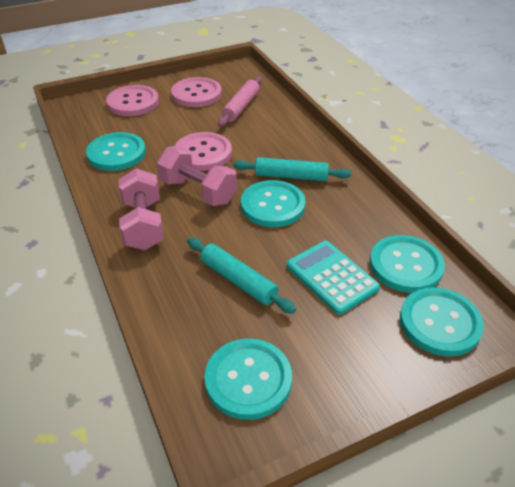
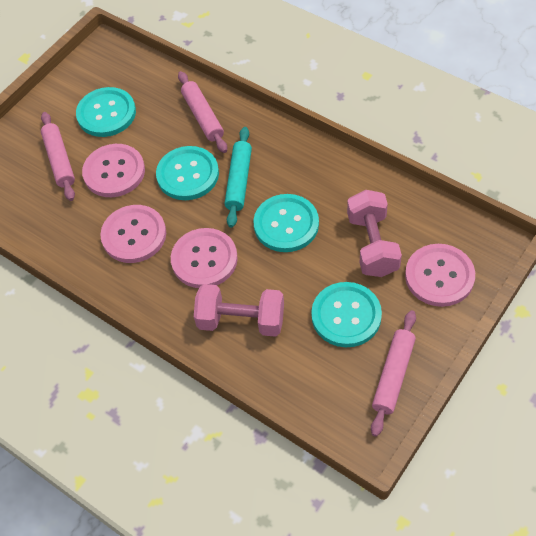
pink button: [106,85,159,116] [171,77,222,107] [174,132,232,171] = 3 -> [82,144,145,197] [100,205,166,263] [171,228,238,288] [405,244,475,307] = 4
pink rolling pin: [218,76,262,127] = 1 -> [41,112,75,201] [178,71,227,153] [371,310,416,437] = 3
turquoise button: [86,132,146,171] [204,339,292,420] [241,180,306,227] [370,235,445,293] [400,287,484,357] = 5 -> [76,87,136,137] [156,146,219,200] [253,194,319,252] [311,282,382,347] = 4
turquoise calculator: [287,241,380,315] = 1 -> none = 0
turquoise rolling pin: [187,238,296,314] [233,157,351,181] = 2 -> [224,127,252,228] = 1

